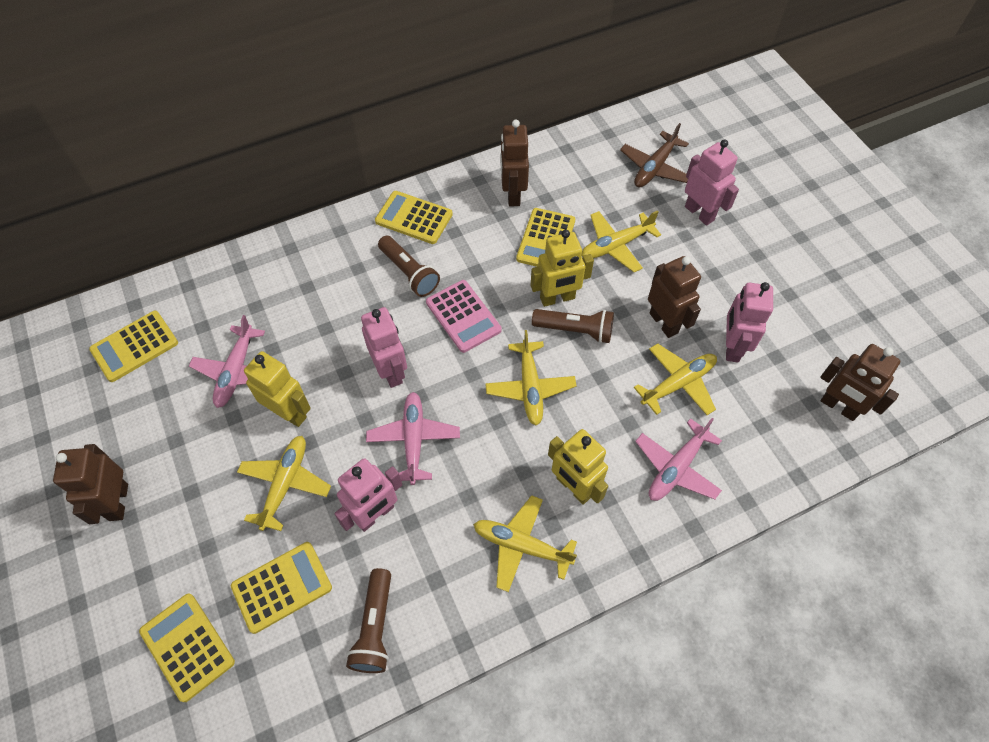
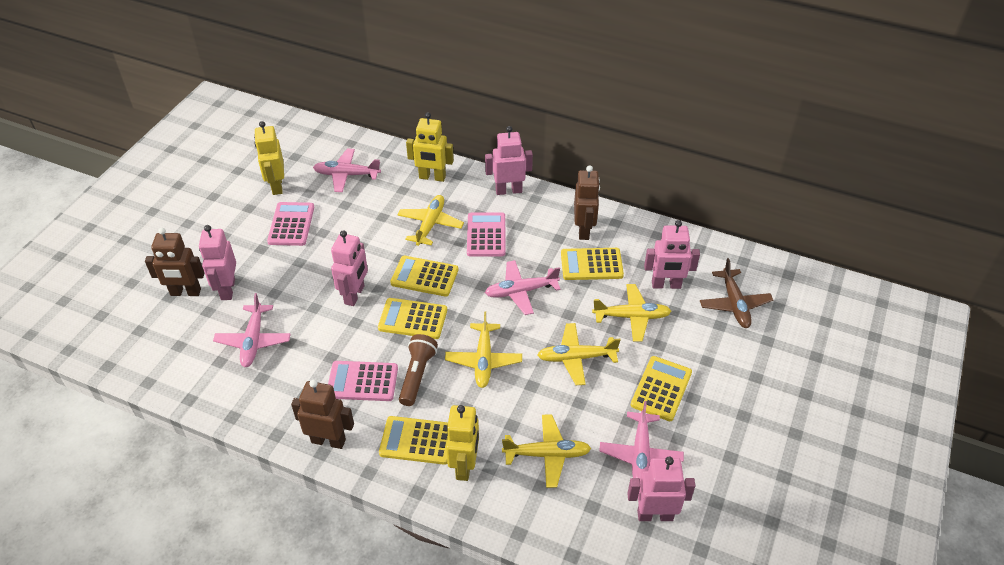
brown flashlight: [346,568,391,673] [378,236,440,297] [532,309,614,343] = 3 -> [399,334,438,406] = 1
brown robot: [53,444,128,524] [500,120,529,206] [648,256,701,338] [820,344,900,421] = 4 -> [145,228,205,296] [291,380,354,449] [574,165,600,240] = 3
pink calculator: [426,280,502,353] = 1 -> [267,202,314,246] [328,361,398,401] [467,213,506,256] = 3
pink plane: [189,315,265,408] [366,392,460,485] [635,418,722,501] = 3 -> [213,293,291,367] [313,149,381,192] [485,260,561,315] [599,401,684,479] = 4
pink robot: [334,458,402,532] [361,307,407,388] [685,139,739,226] [726,282,773,362] = 4 -> [199,225,236,300] [331,230,368,306] [485,126,533,195] [627,457,696,521] [644,220,700,289] = 5

